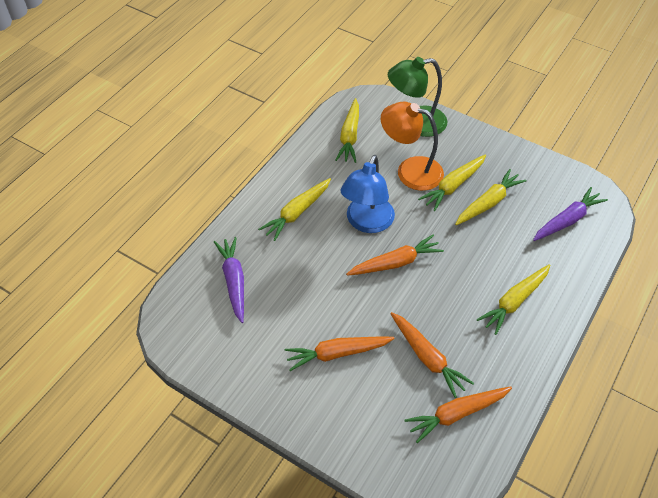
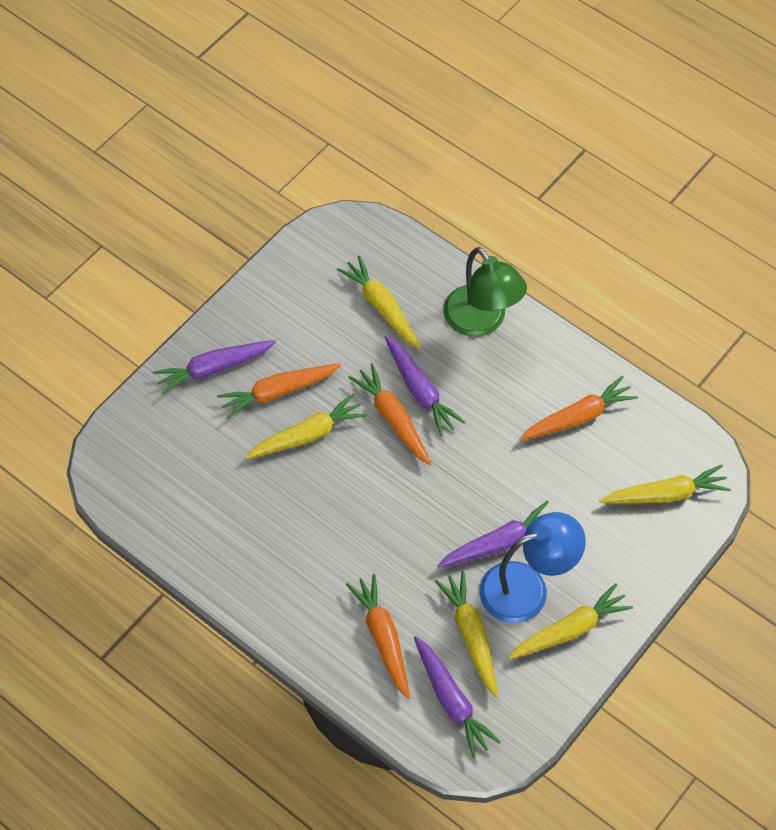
orange lamp: [381,102,444,191] = 1 -> none = 0
purple carrot: [214,237,244,323] [533,187,608,241] = 2 -> [153,340,276,395] [385,336,466,436] [414,636,501,758] [437,500,553,568] = 4

